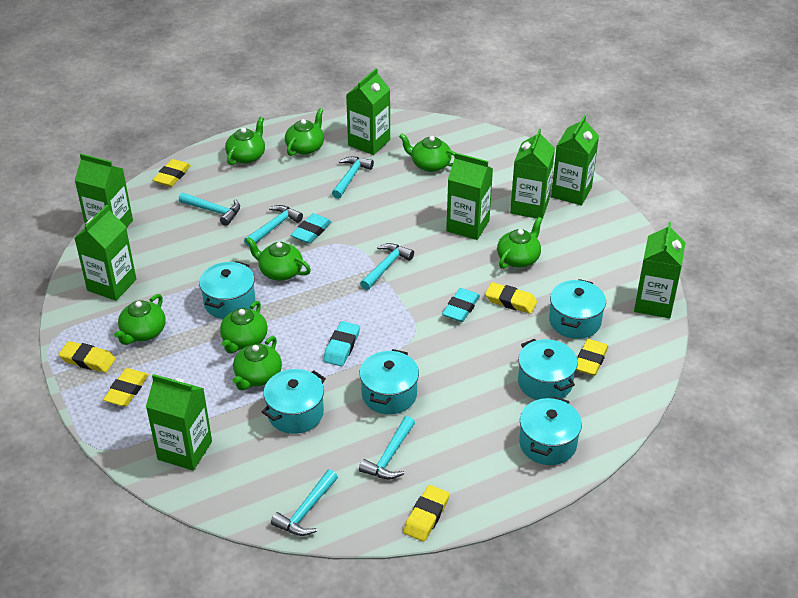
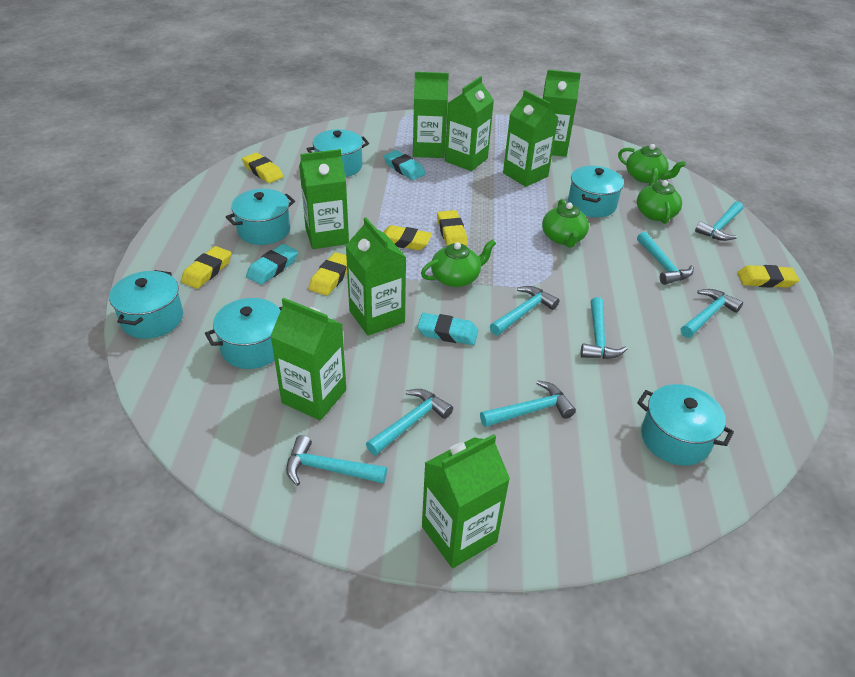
green teapot: [114,294,166,345] [220,301,268,354] [225,117,265,165] [233,336,282,390] [245,237,311,281] [285,109,324,156] [399,134,455,172] [497,217,543,269] = 8 -> [421,239,496,287] [542,199,589,247] [618,144,686,183] [637,168,682,224] = 4
turquoise hammer: [179,193,240,226] [244,205,303,247] [271,469,338,536] [332,157,374,199] [359,416,415,479] [360,243,414,290] = 6 -> [286,435,387,486] [366,389,453,456] [480,380,576,427] [490,286,559,336] [580,297,627,359] [637,232,694,285] [681,289,743,338] [695,201,743,241] = 8

